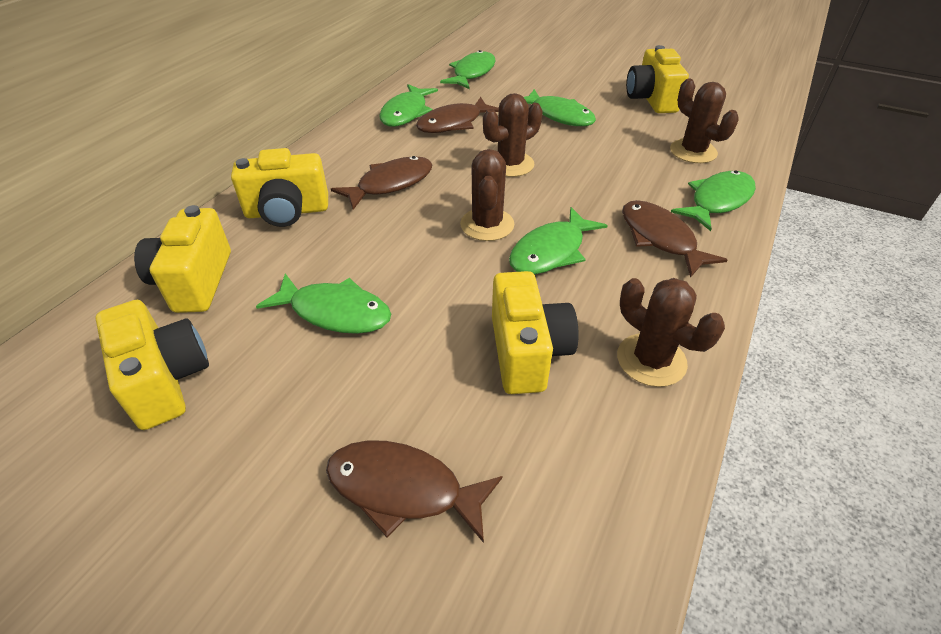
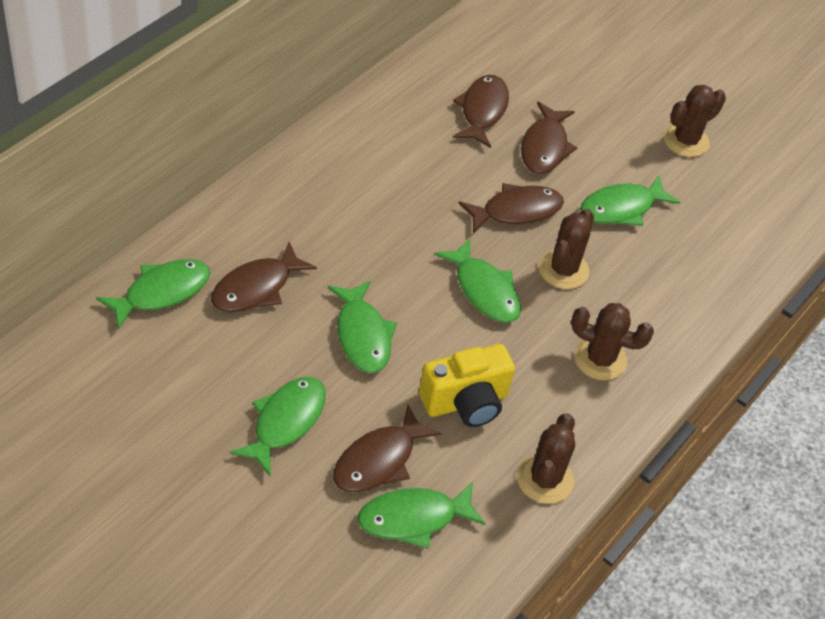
brown fish: [326,440,502,543] [331,156,433,210] [416,97,499,133] [622,200,727,278] = 4 -> [211,242,317,312] [333,405,441,493] [453,75,509,148] [458,183,564,233] [521,101,577,174] = 5
yellow camera: [95,300,209,430] [134,205,231,313] [231,148,328,227] [492,271,579,394] [626,45,689,113] = 5 -> [419,344,515,427] = 1

